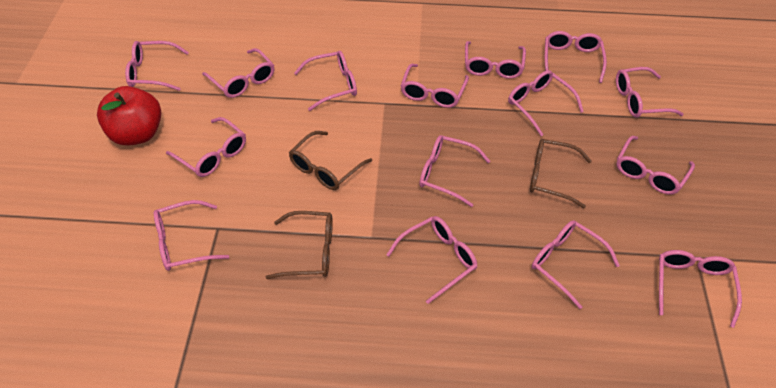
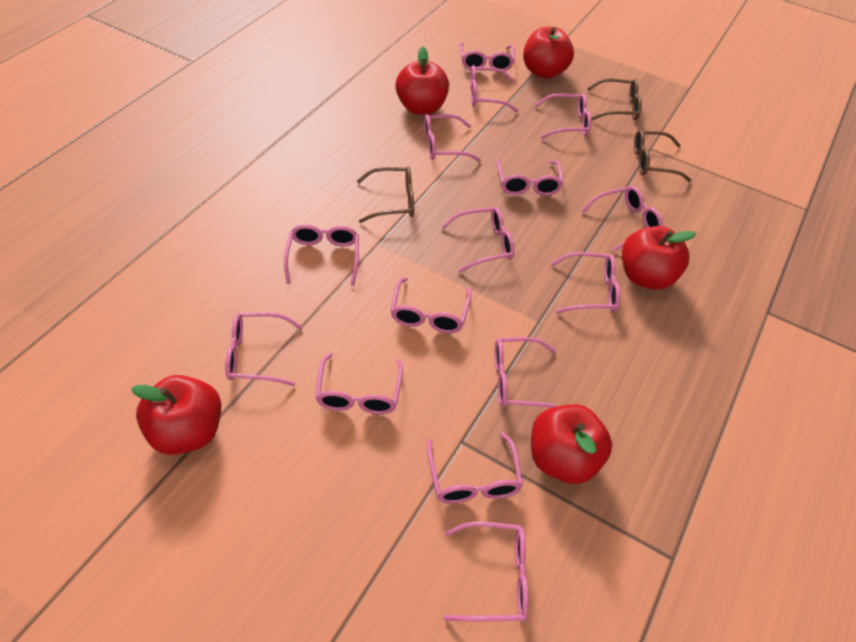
red apple: [97,86,161,146] = 1 -> [131,375,221,455] [395,46,449,115] [523,27,574,79] [531,404,612,484] [622,226,697,290] = 5

